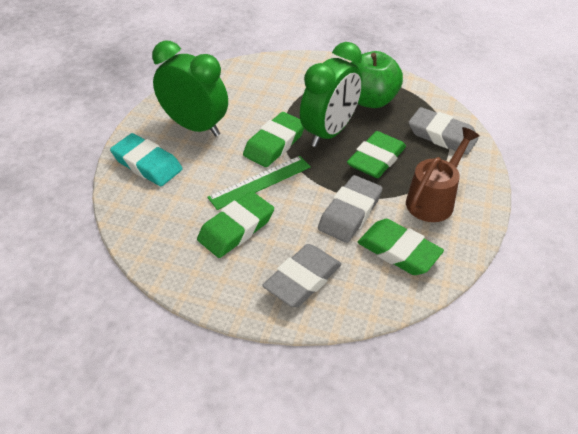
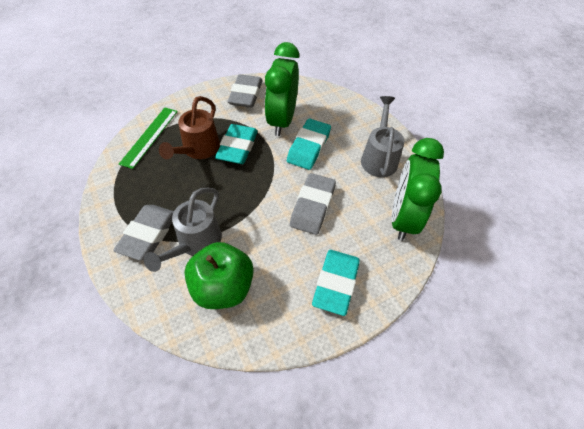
green eraser: [197,191,274,258] [243,112,304,167] [347,131,406,178] [358,219,444,275] = 4 -> none = 0
grey watering can: none = 0 -> [144,188,222,272] [361,96,404,177] = 2
turquoise eraser: [110,133,182,186] = 1 -> [215,124,258,164] [287,119,331,170] [312,250,360,316] = 3

